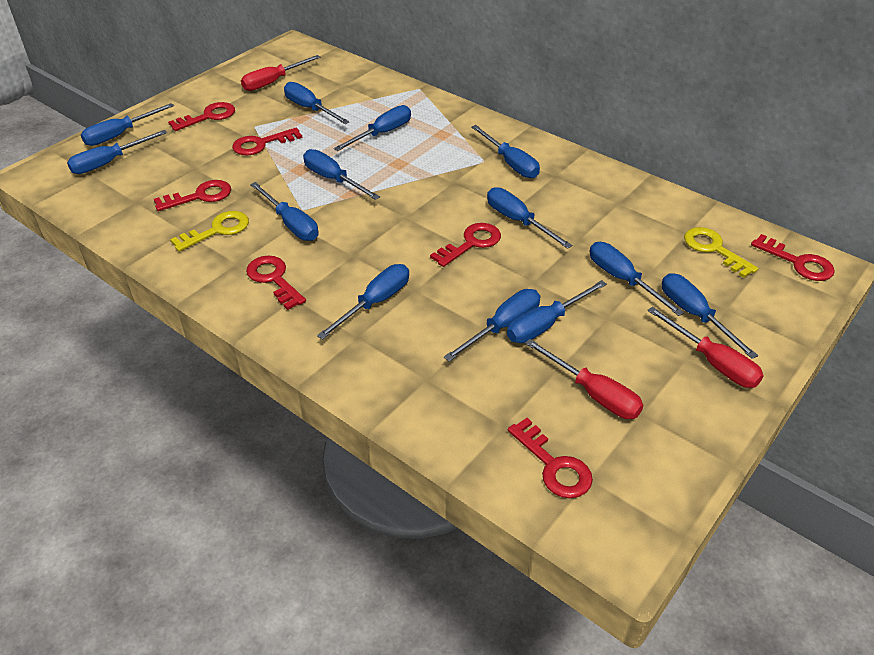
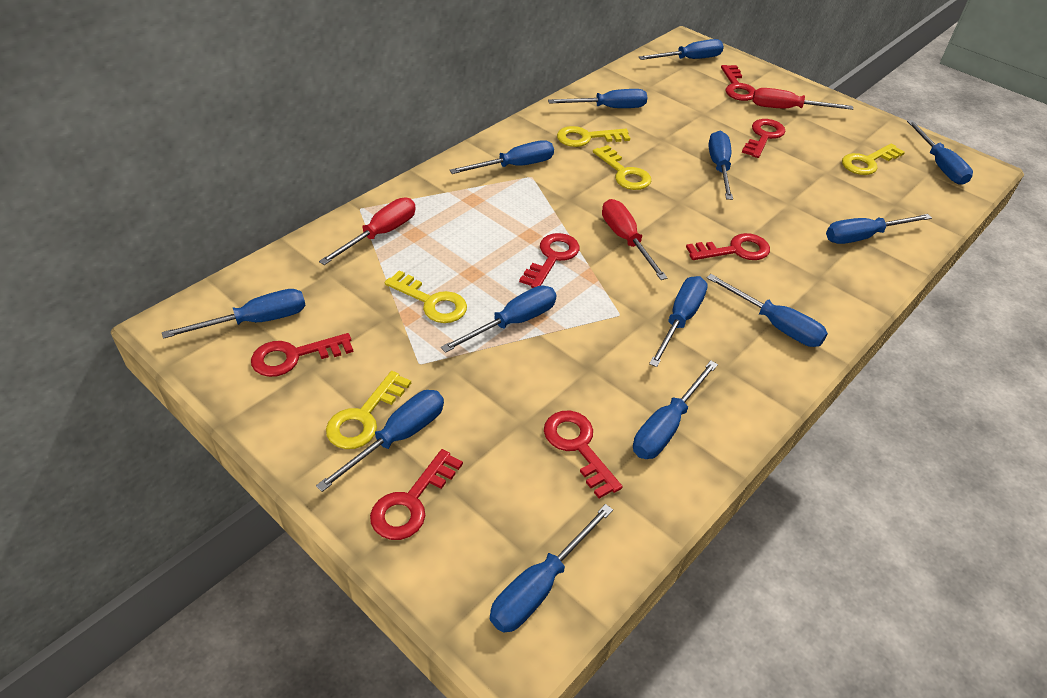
yellow key: [170,211,249,252] [684,227,758,278] = 2 -> [326,371,411,449] [385,270,467,323] [557,126,630,147] [593,145,651,190] [842,144,905,175] = 5

